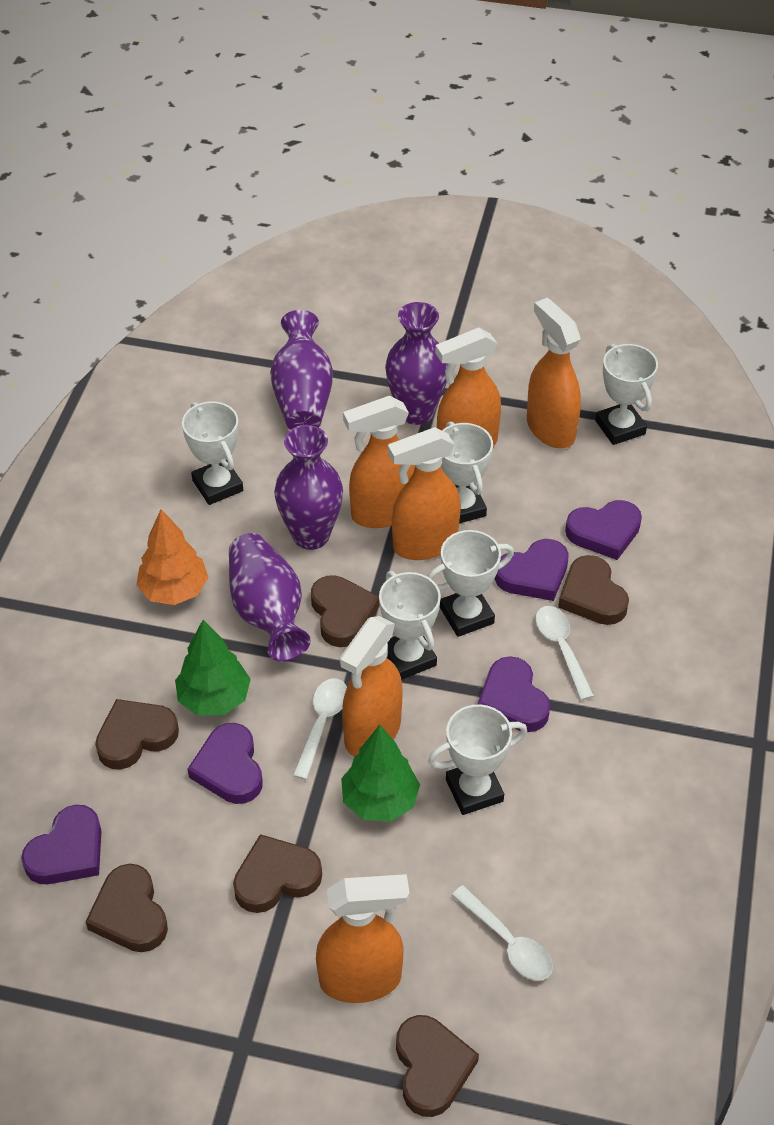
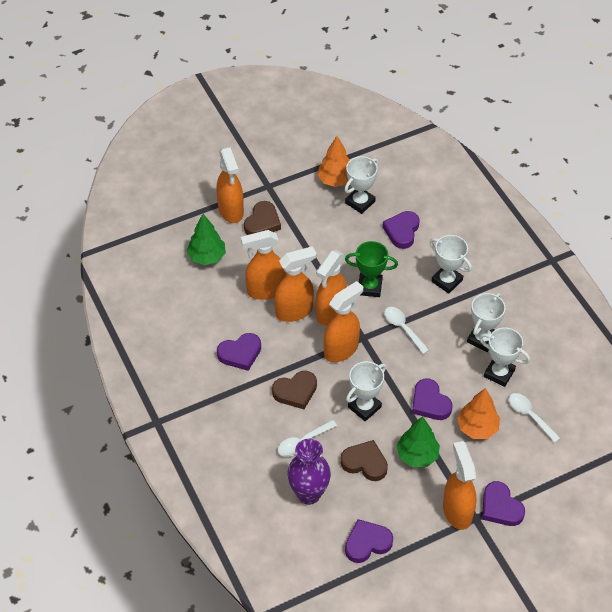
brown heart: [86,864,168,952] [95,699,179,770] [233,834,322,913] [311,575,379,647] [396,1015,479,1117] [558,555,629,625] = 6 -> [244,201,281,235] [272,371,317,409] [340,440,388,481] = 3
green trophy: none = 0 -> [345,241,398,297] = 1
orange tree: [136,509,209,605] = 1 -> [317,136,350,187] [457,388,500,439] = 2
purple vase: [229,533,311,662] [270,310,333,430] [274,425,343,550] [385,302,448,425] = 4 -> [287,439,331,505] = 1
white trophy: [182,401,243,505] [379,571,441,680] [427,530,514,637] [428,705,527,815] [441,421,493,523] [595,344,658,445] = 6 -> [345,156,378,214] [346,361,386,421] [430,235,472,294] [467,293,505,352] [479,327,530,387] = 5

